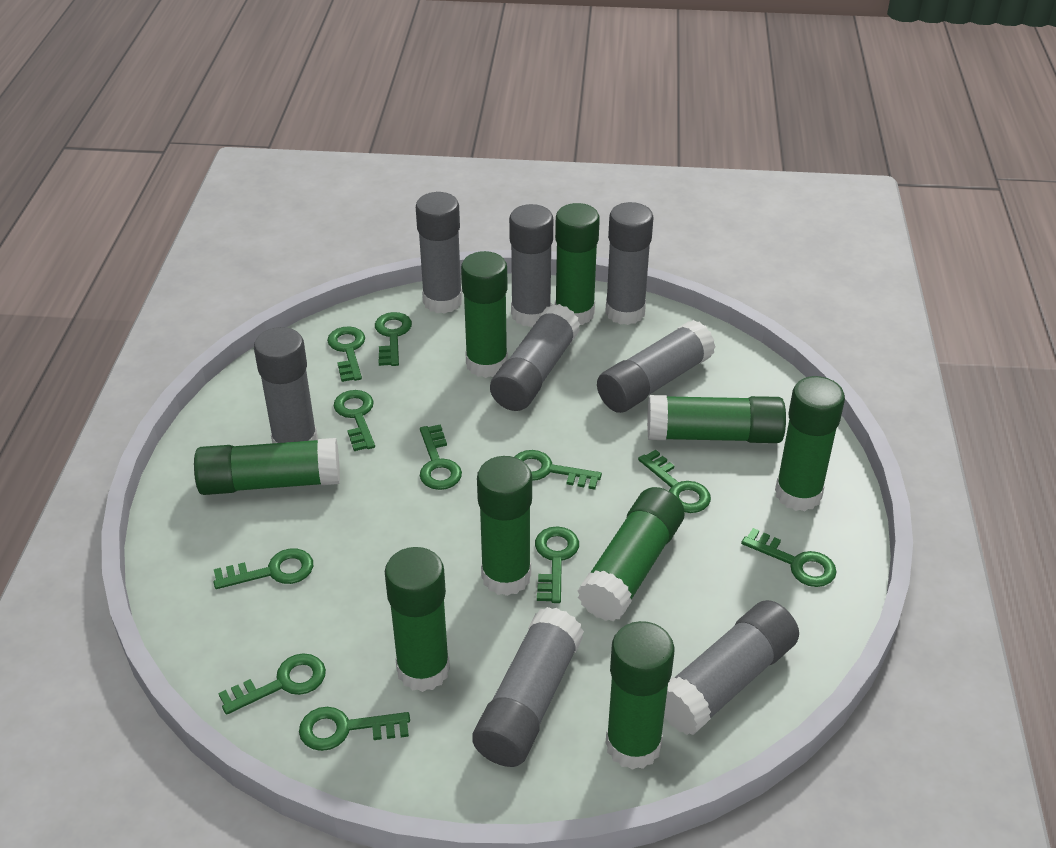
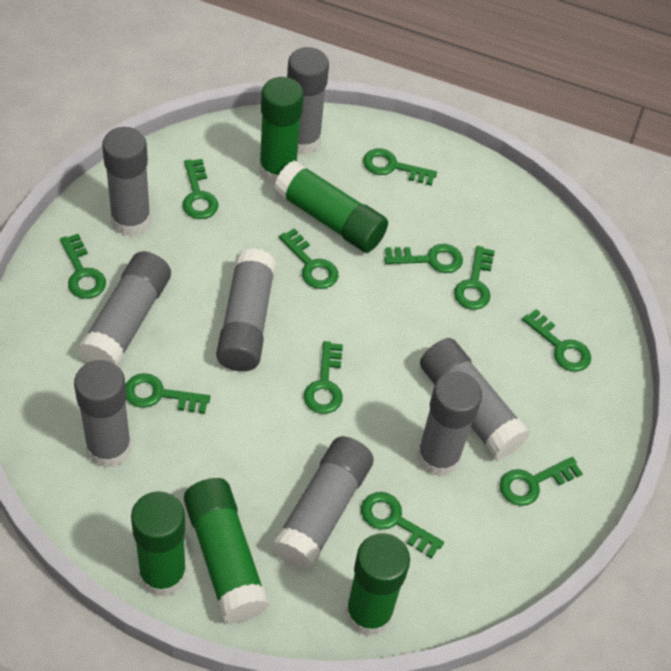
green glue stick: [194,438,340,495] [384,547,450,692] [461,251,508,378] [477,456,532,596] [555,203,600,325] [578,487,685,622] [606,621,674,770] [647,395,786,443] [775,376,845,511] = 9 -> [131,491,187,597] [184,478,269,623] [259,77,304,184] [274,160,388,252] [345,533,410,636] = 5

